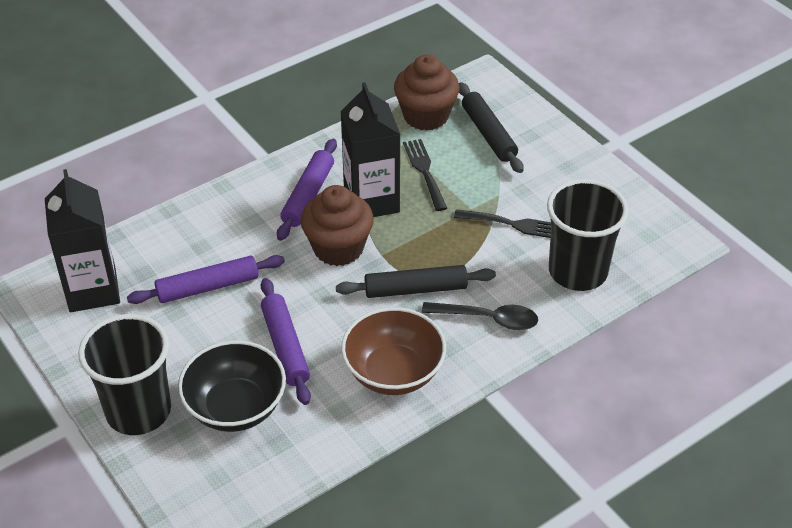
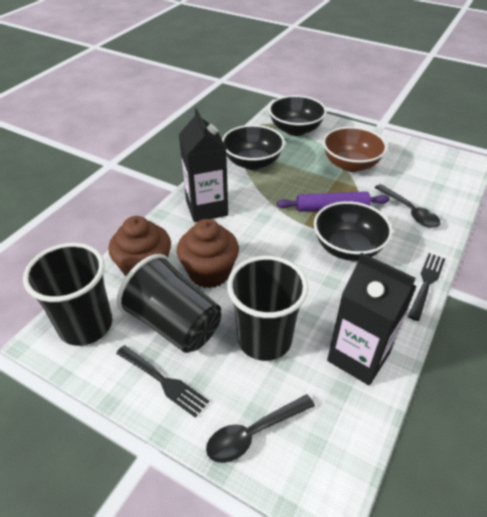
black bowl: [178,340,286,432] = 1 -> [222,125,285,170] [269,95,327,136] [314,201,392,261] = 3
black cup: [78,314,171,435] [547,179,629,291] = 2 -> [23,243,112,346] [117,254,221,353] [227,256,308,361] = 3
black rolling pin: [336,265,496,298] [459,82,524,173] = 2 -> none = 0
black spoon: [422,302,538,330] = 1 -> [206,394,315,463] [374,184,441,228] = 2
purple rolling pin: [127,255,285,304] [261,278,311,405] [277,139,337,241] = 3 -> [276,191,390,212] = 1

